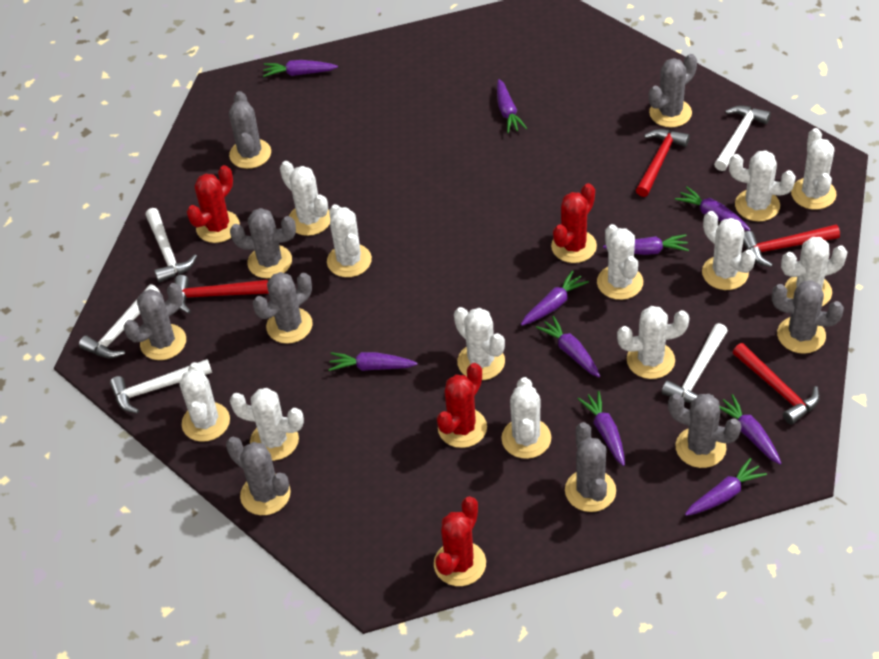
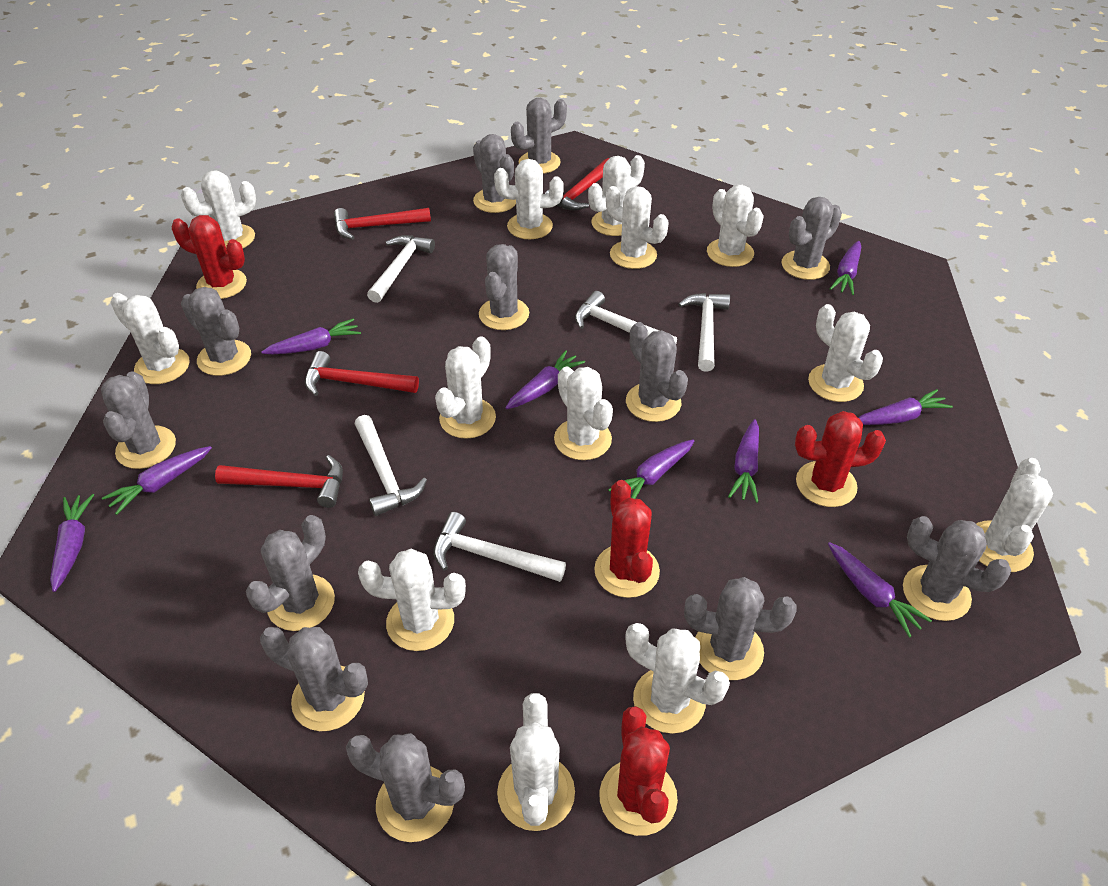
grey cactus: [124,283,186,360] [226,437,291,515] [229,91,271,169] [230,208,296,278] [253,272,313,344] [565,422,616,512] [649,54,697,127] [668,394,741,468] [772,280,844,354] = 9 -> [101,371,176,469] [181,287,251,376] [246,515,335,631] [260,627,368,731] [346,733,465,842] [473,134,516,213] [479,244,529,330] [511,98,567,174] [626,322,688,422] [684,577,797,680] [781,197,842,280] [903,516,1011,621] = 12
purple carrot: [263,60,338,77] [328,352,418,371] [497,79,527,133] [521,270,589,326] [536,316,600,377] [577,391,625,466] [603,234,689,255] [675,187,751,231] [685,458,767,516] [719,394,782,465] = 10 -> [50,494,94,592] [102,446,212,515] [261,318,361,354] [506,350,585,409] [608,439,694,499] [728,419,759,503] [828,542,932,637] [830,241,861,295] [858,389,953,425] = 9
white cactus: [180,362,230,442] [230,388,304,461] [280,161,330,236] [327,204,372,277] [454,307,505,380] [501,377,551,459] [597,224,643,300] [617,306,689,379] [702,211,756,290] [729,150,796,221] [781,237,847,306] [791,128,836,210] = 12 -> [111,293,190,384] [181,171,256,248] [358,549,466,651] [435,337,496,439] [494,159,564,239] [497,693,575,831] [554,367,613,460] [588,155,645,236] [606,186,669,269] [625,623,730,734] [707,185,764,267] [808,304,883,402] [976,458,1053,572] = 13

